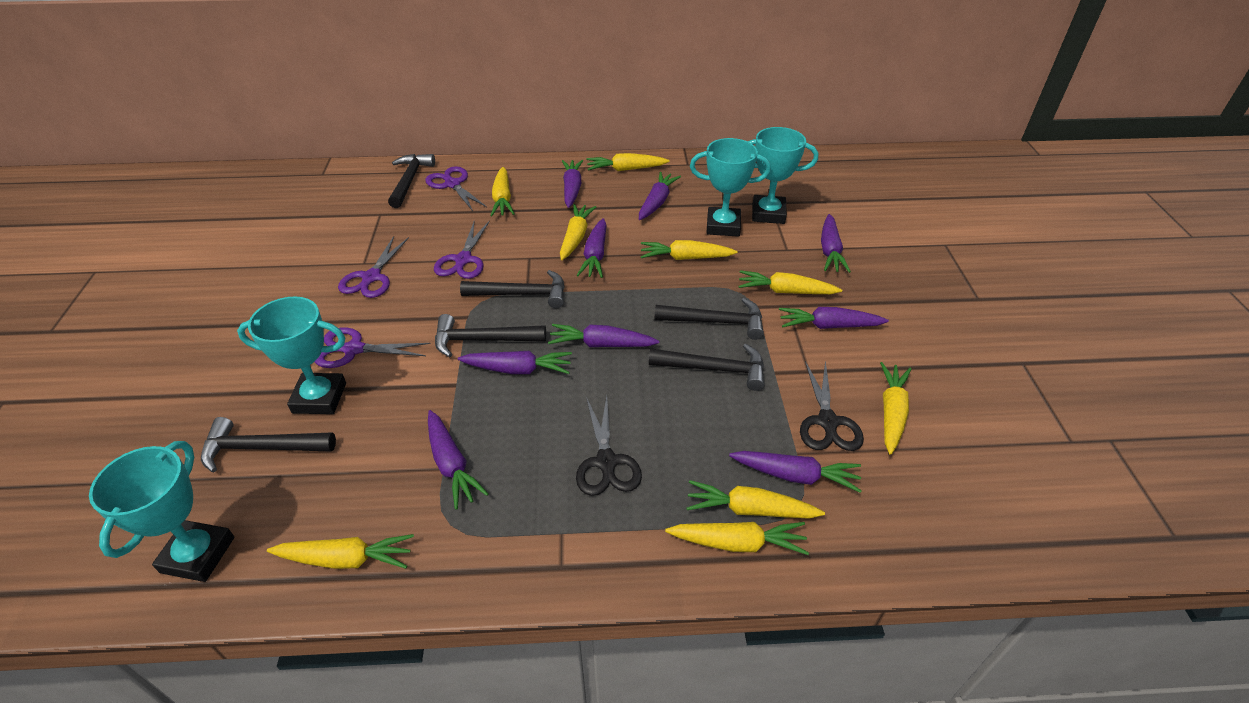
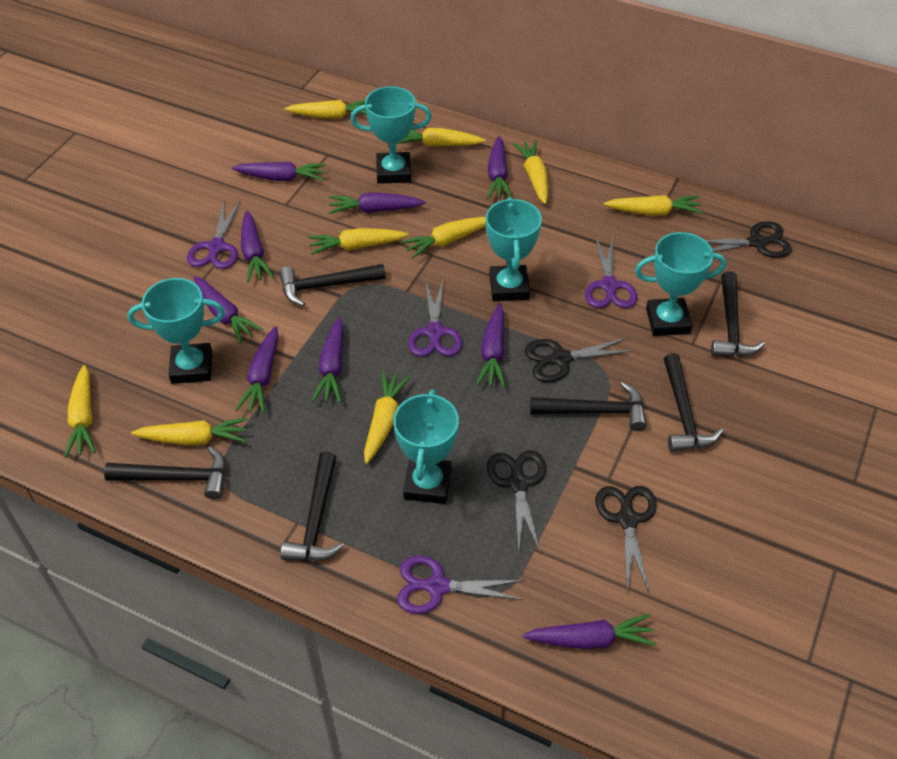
black scissors: [576,396,642,496] [800,360,864,451] = 2 -> [487,451,546,552] [525,338,635,383] [595,486,657,594] [705,221,792,258] = 4
turquoise trophy: [89,441,234,582] [237,296,346,414] [690,138,771,237] [748,127,818,224] = 4 -> [128,278,225,384] [350,86,432,184] [393,389,459,504] [486,197,542,301] [635,232,726,336] = 5

